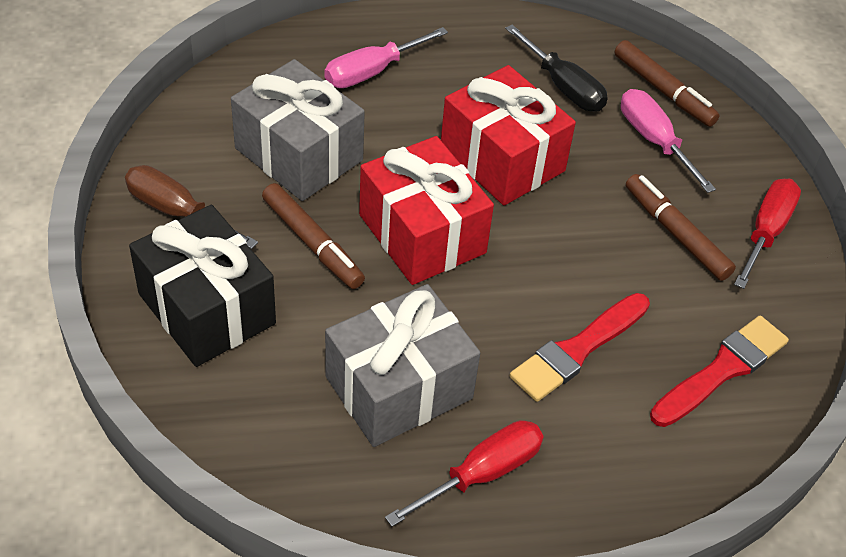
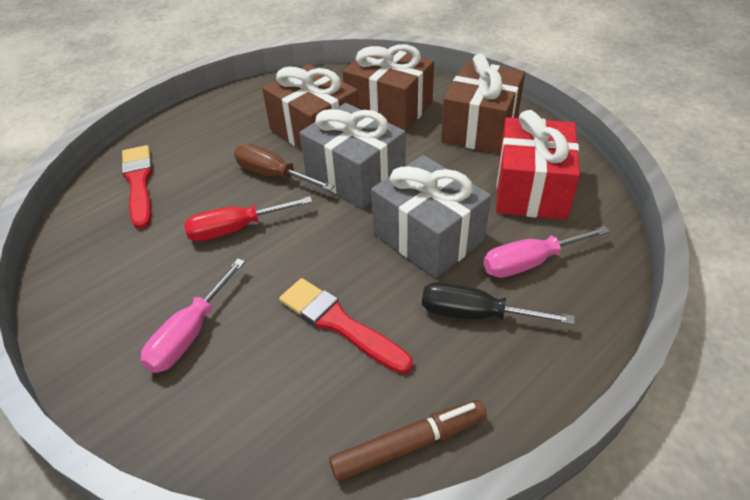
black gift: [129,205,276,367] = 1 -> none = 0
brown gift: none = 0 -> [262,64,359,150] [342,44,434,132] [441,53,525,154] = 3
brown marker: [262,183,365,289] [615,40,720,127] [626,174,736,281] = 3 -> [329,400,487,481] = 1
red gift: [359,136,494,285] [441,65,576,205] = 2 -> [496,110,580,220] = 1
red screwdriver: [385,420,543,527] [734,179,801,289] = 2 -> [184,196,312,241] = 1

